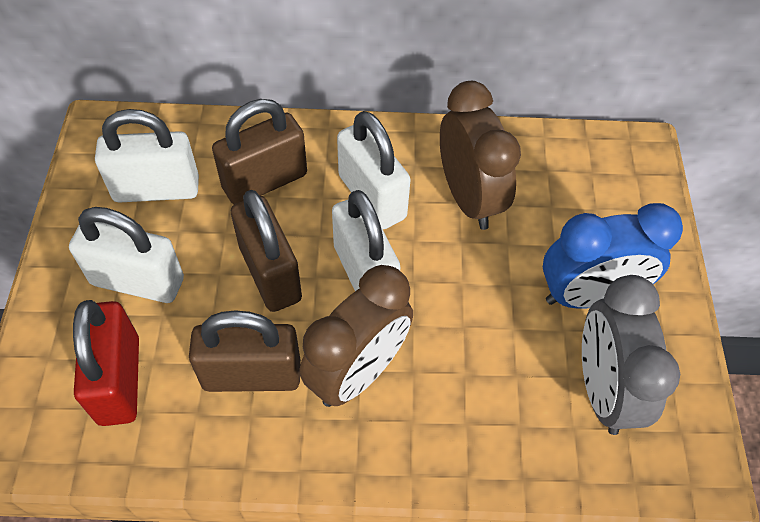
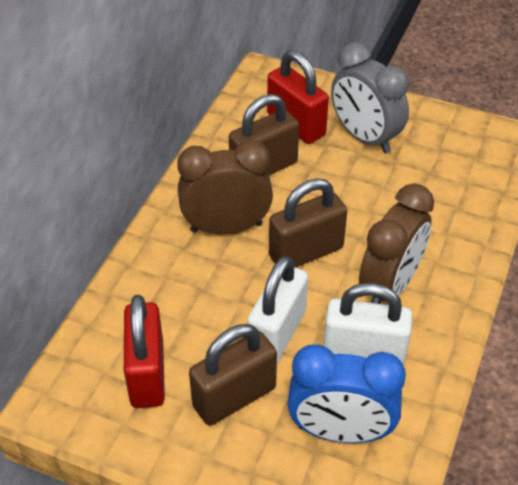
red padlock: [73,300,139,426] = 1 -> [124,295,165,408] [267,50,329,144] = 2
white padlock: [69,207,184,303] [95,109,199,203] [332,190,400,291] [337,111,411,229] = 4 -> [247,256,308,363] [323,283,412,366] = 2

